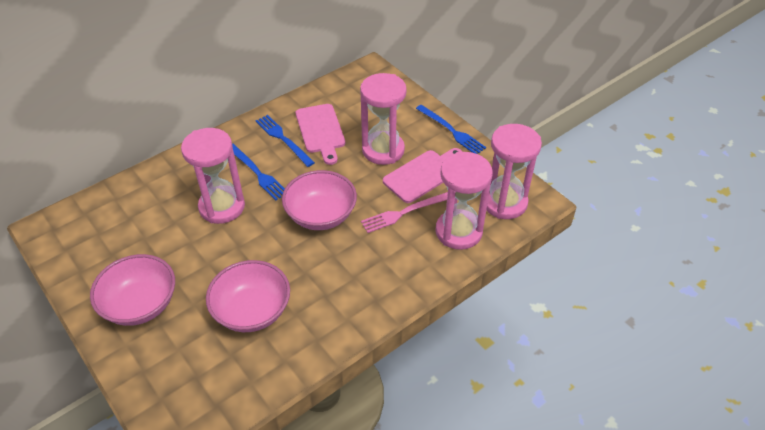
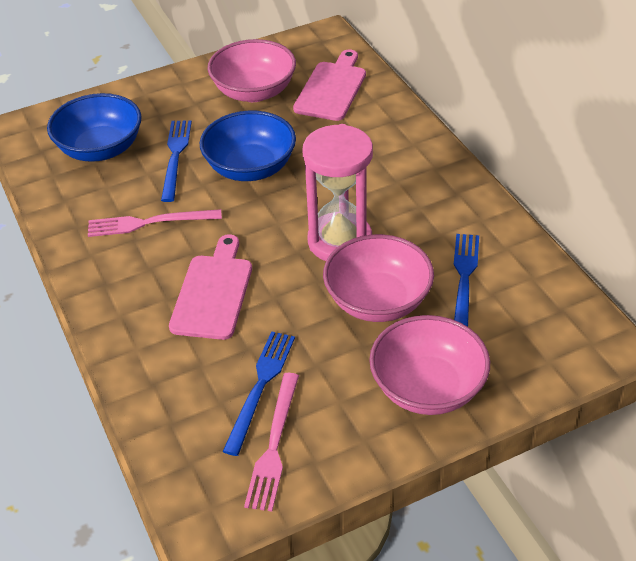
blue bowl: none = 0 -> [47,93,141,162] [200,110,296,181] = 2
pink fork: [361,192,448,233] = 1 -> [88,209,222,237] [244,373,299,512] = 2
pink hourglass: [181,128,245,224] [360,73,407,165] [436,152,493,250] [486,124,542,219] = 4 -> [302,124,373,261] = 1

